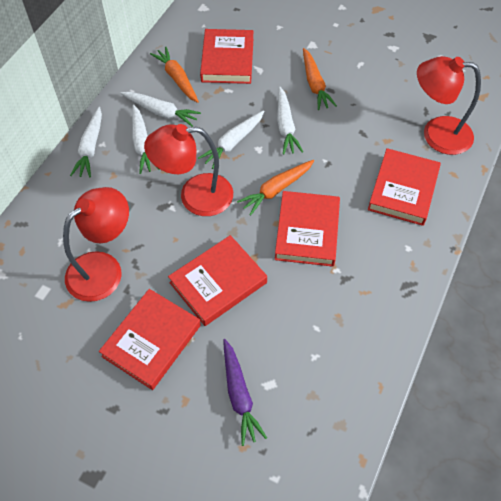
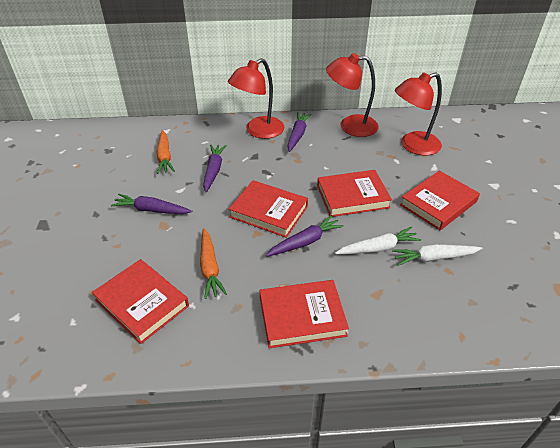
orange carrot: [150,46,199,103] [237,160,314,216] [303,48,337,110] = 3 -> [156,130,175,174] [200,228,227,299] = 2
purple carrot: [223,339,267,446] = 1 -> [111,194,192,214] [203,145,227,192] [266,215,344,257] [287,112,312,152] = 4
white carrot: [70,107,102,178] [121,92,201,127] [132,104,160,174] [198,110,265,169] [277,87,303,155] = 5 -> [335,227,421,254] [392,244,482,266] = 2

